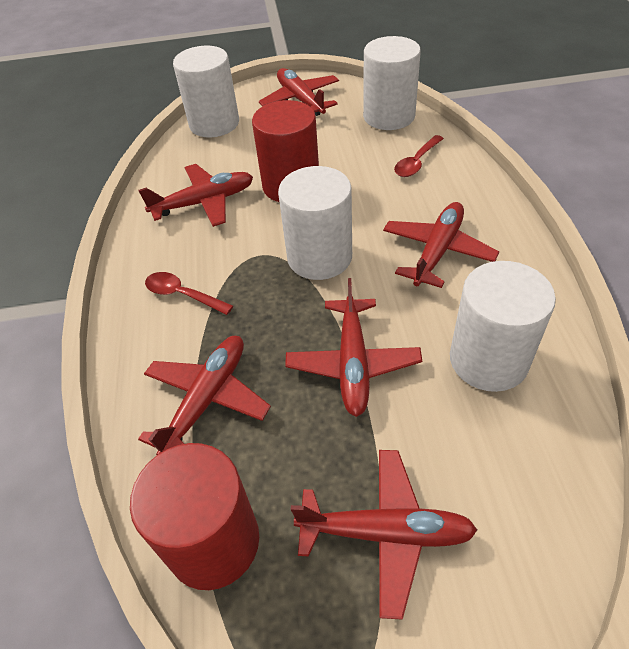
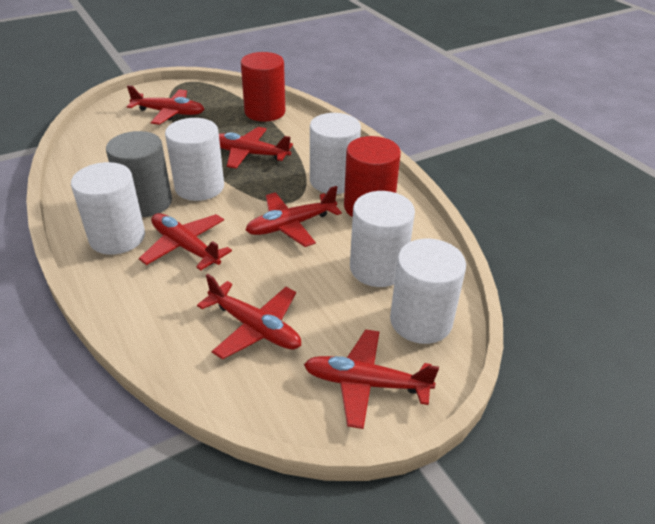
grey cylinder: none = 0 -> [106,131,172,217] = 1
red spoon: [145,272,233,315] [394,135,444,177] = 2 -> none = 0
white cylinder: [173,46,239,137] [278,166,352,280] [363,36,421,130] [450,261,556,392] = 4 -> [71,162,145,255] [165,118,224,201] [310,113,361,194] [350,191,415,287] [390,239,466,344] = 5

